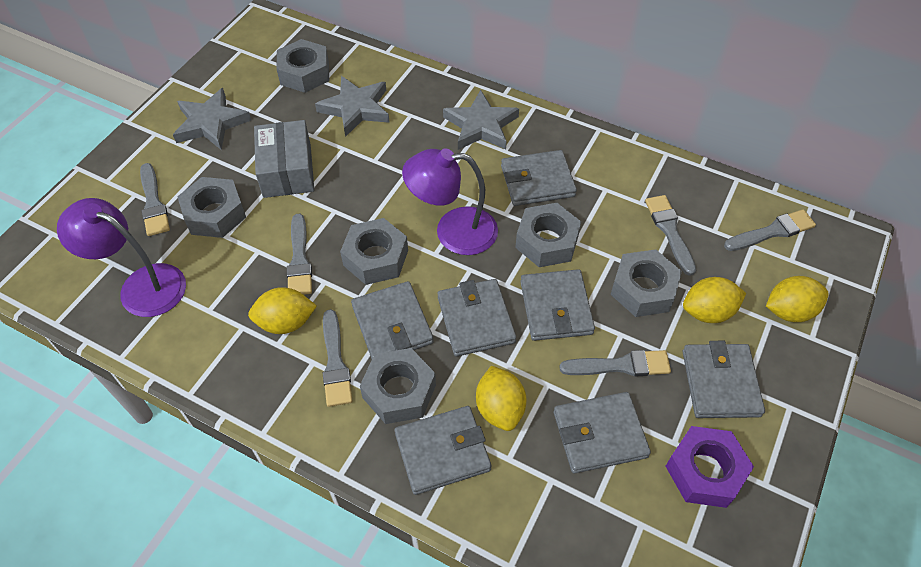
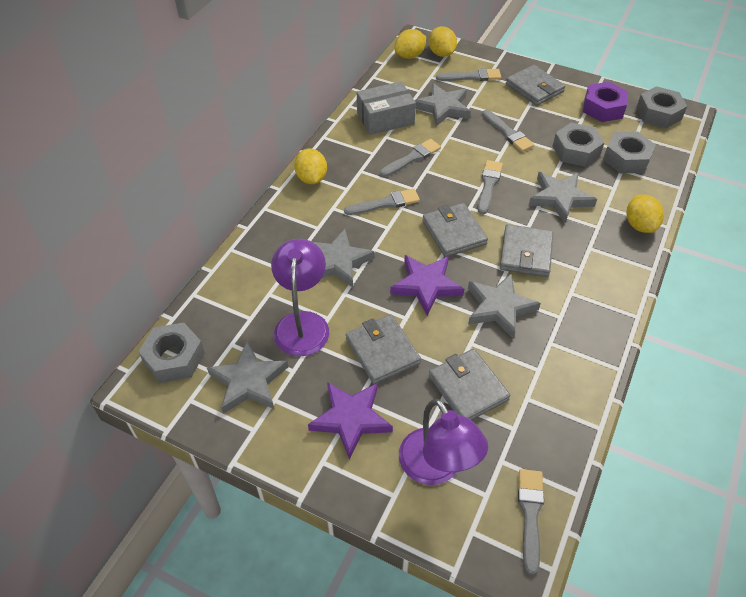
grey nut: [177,177,246,238] [276,39,329,93] [340,218,408,285] [360,348,436,424] [515,203,581,267] [610,249,682,317] = 6 -> [138,322,205,383] [553,123,605,167] [603,132,656,174] [636,86,687,128] = 4
grey star: [173,88,251,150] [315,76,390,137] [443,90,519,150] = 3 -> [207,341,288,414] [313,229,375,288] [414,83,471,126] [468,273,541,339] [529,172,597,223] = 5
grey wallet: [351,281,434,359] [395,406,491,495] [438,279,516,356] [501,150,577,206] [521,269,595,341] [554,392,651,474] [682,341,765,418] = 7 -> [346,314,421,384] [422,203,488,257] [429,349,510,420] [500,224,553,277] [506,65,565,106] = 5
purple star: none = 0 -> [308,382,393,459] [390,255,464,315] = 2

